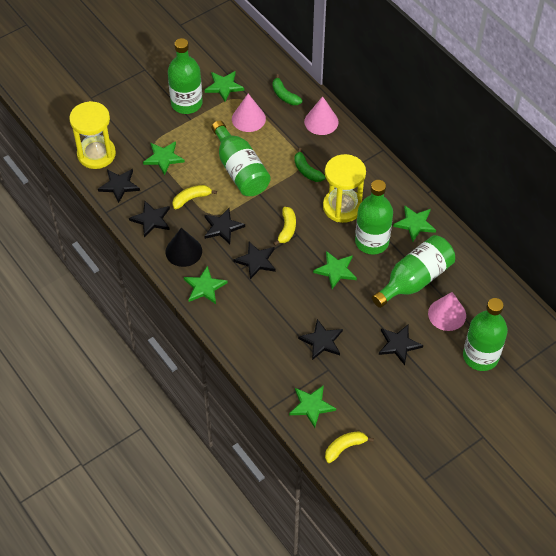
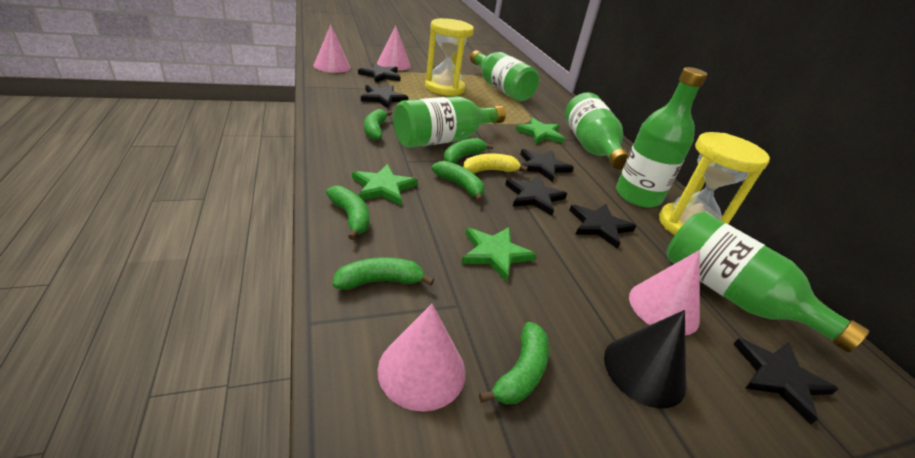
green banana: [272,74,302,105] [294,148,325,182] = 2 -> [326,186,369,240] [333,257,434,290] [364,109,392,140] [432,161,484,202] [444,138,494,164] [479,322,549,405] = 6
green star: [143,141,185,175] [184,266,228,304] [205,71,244,102] [289,385,336,428] [313,251,357,289] [393,205,436,242] = 6 -> [352,164,418,205] [461,227,537,282] [515,117,565,144] = 3
pink cone: [232,94,266,132] [304,96,339,135] [428,292,466,331] = 3 -> [314,25,351,73] [377,26,411,71] [378,304,466,412] [629,250,700,336] = 4
yellow banana: [172,185,217,209] [273,207,296,246] [325,431,374,463] = 3 -> [463,154,528,173] = 1

